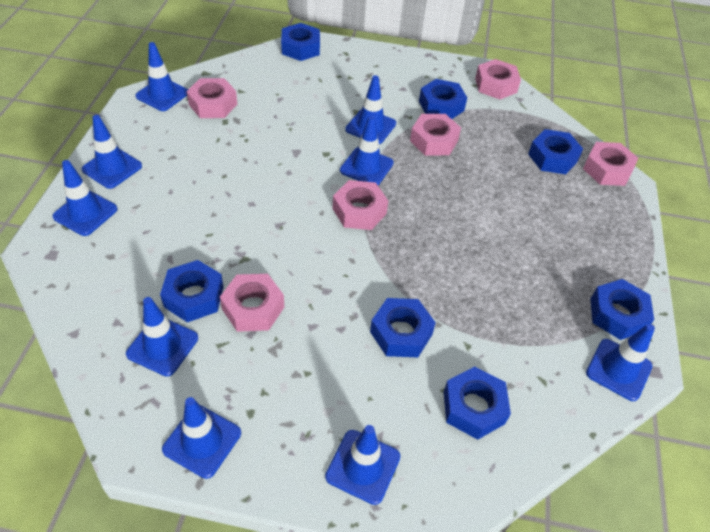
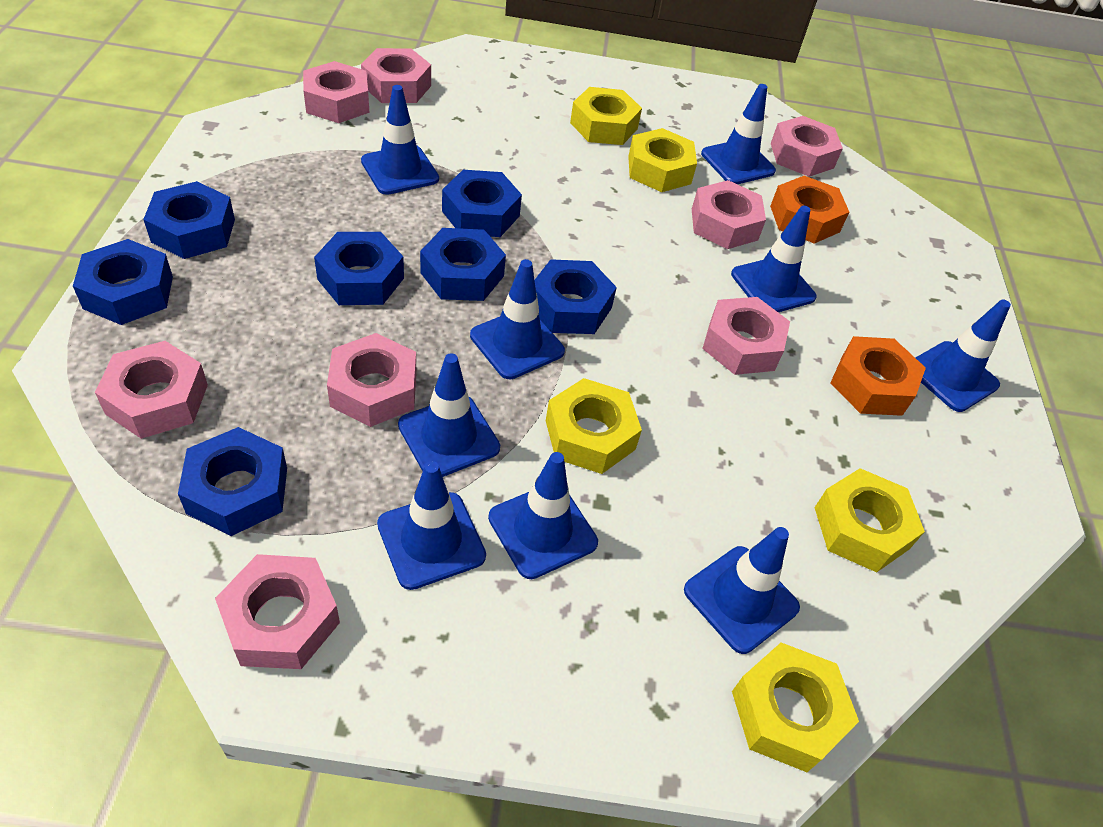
orange nut: none = 0 -> [770,176,849,244] [830,336,926,416] = 2
pink nut: [186,78,237,118] [220,274,284,332] [332,180,388,230] [410,114,461,155] [475,59,521,99] [583,142,639,186] = 6 -> [95,341,208,439] [215,554,340,669] [303,61,369,123] [327,333,416,427] [361,48,431,103] [692,180,766,249] [702,297,790,375] [771,116,843,177] = 8
yellow nut: none = 0 -> [546,378,642,474] [570,87,642,145] [628,128,697,192] [732,643,859,772] [814,468,925,572] = 5

